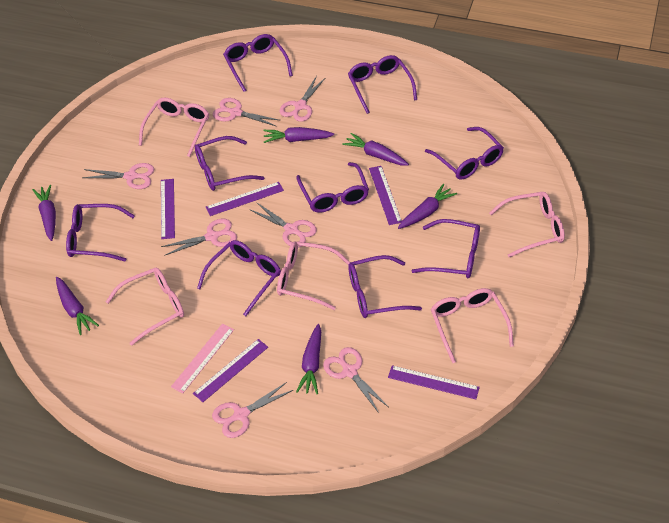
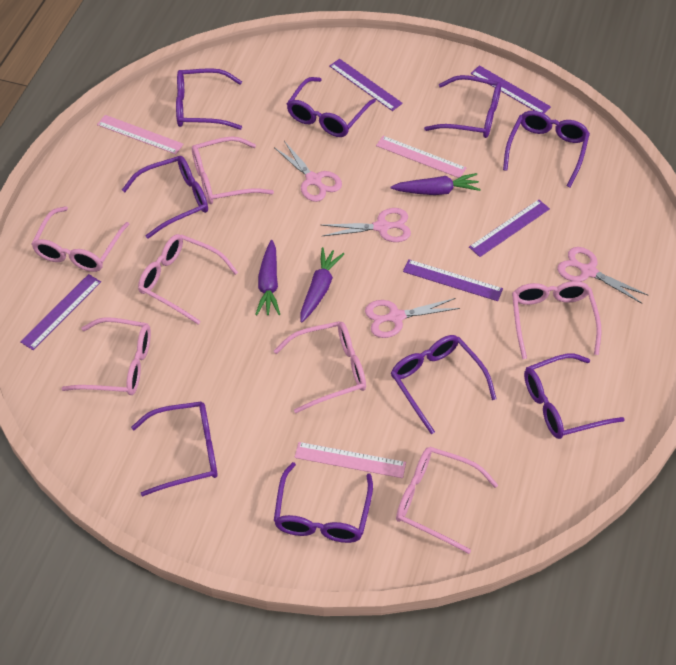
pink glasses: [106,267,184,346] [139,97,209,157] [277,241,350,310] [431,288,514,363] [489,192,565,258] = 5 -> [31,206,130,272] [62,317,151,395] [138,234,238,325] [192,136,274,204] [274,321,366,413] [396,447,498,554] [512,281,601,359] = 7
pink ruler: [171,324,234,393] = 1 -> [97,115,184,154] [295,442,406,478] [376,136,466,178] = 3
pink scissors: [83,163,154,189] [161,219,237,256] [212,382,293,438] [213,98,281,127] [249,202,317,248] [279,76,326,122] [323,347,388,413] = 7 -> [274,141,342,202] [321,208,411,242] [365,298,460,338] [557,247,648,304] = 4
purple carrot: [32,185,56,241] [56,277,99,335] [263,127,334,143] [296,324,321,394] [342,133,409,166] [398,184,457,229] = 6 -> [255,240,280,315] [300,247,344,322] [390,173,481,195] = 3

